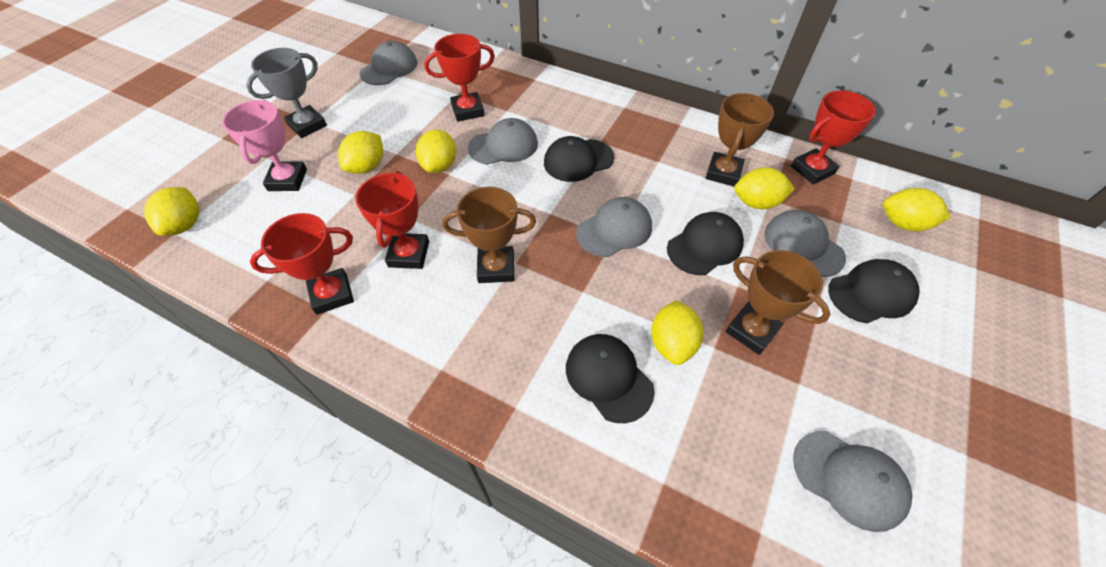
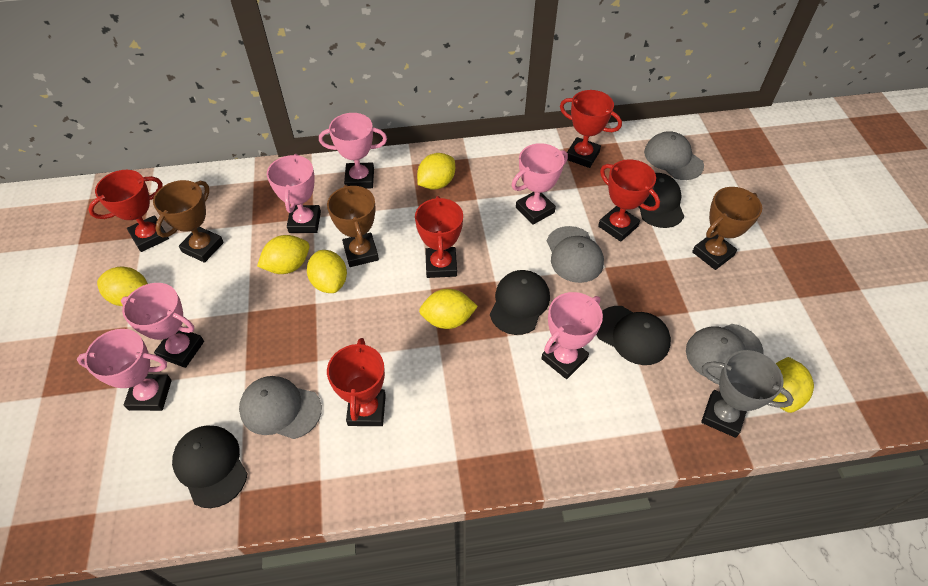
grey cap: [360,41,418,85] [468,118,538,165] [576,197,652,257] [764,210,846,277] [793,431,912,532] = 5 -> [239,376,322,439] [547,226,604,283] [644,131,704,180] [686,324,764,379] = 4
pink trophy: [222,100,307,191] = 1 -> [77,329,172,411] [121,283,204,368] [267,154,321,233] [319,113,387,189] [512,143,568,225] [541,292,603,379] = 6
red trophy: [250,213,354,315] [355,171,429,269] [424,34,495,121] [791,90,876,184] = 4 -> [88,170,169,252] [327,338,386,426] [415,196,463,278] [560,90,622,168] [598,159,660,242] = 5

